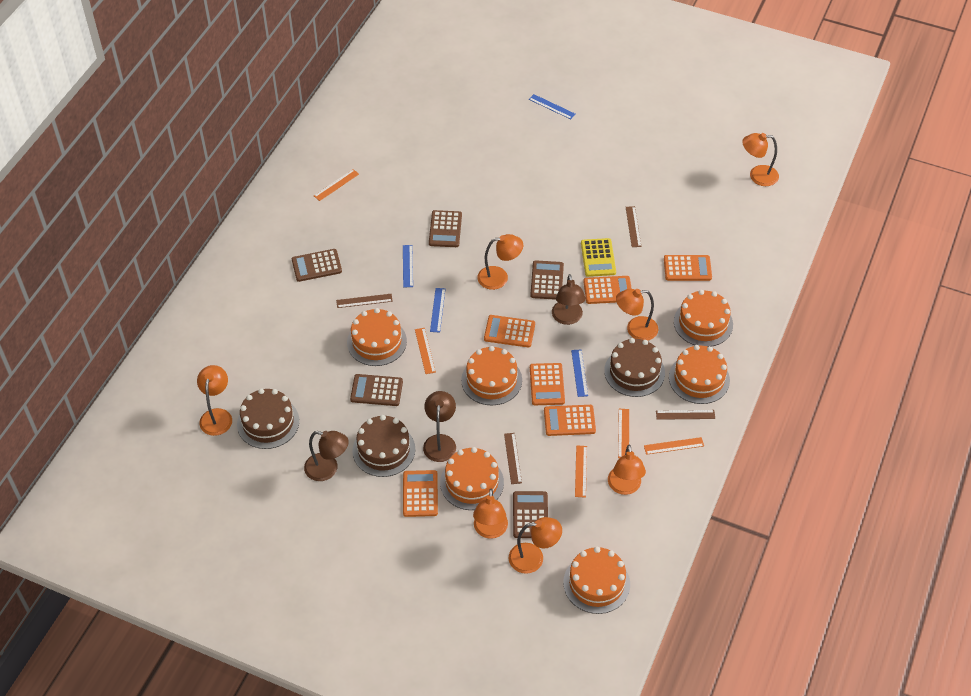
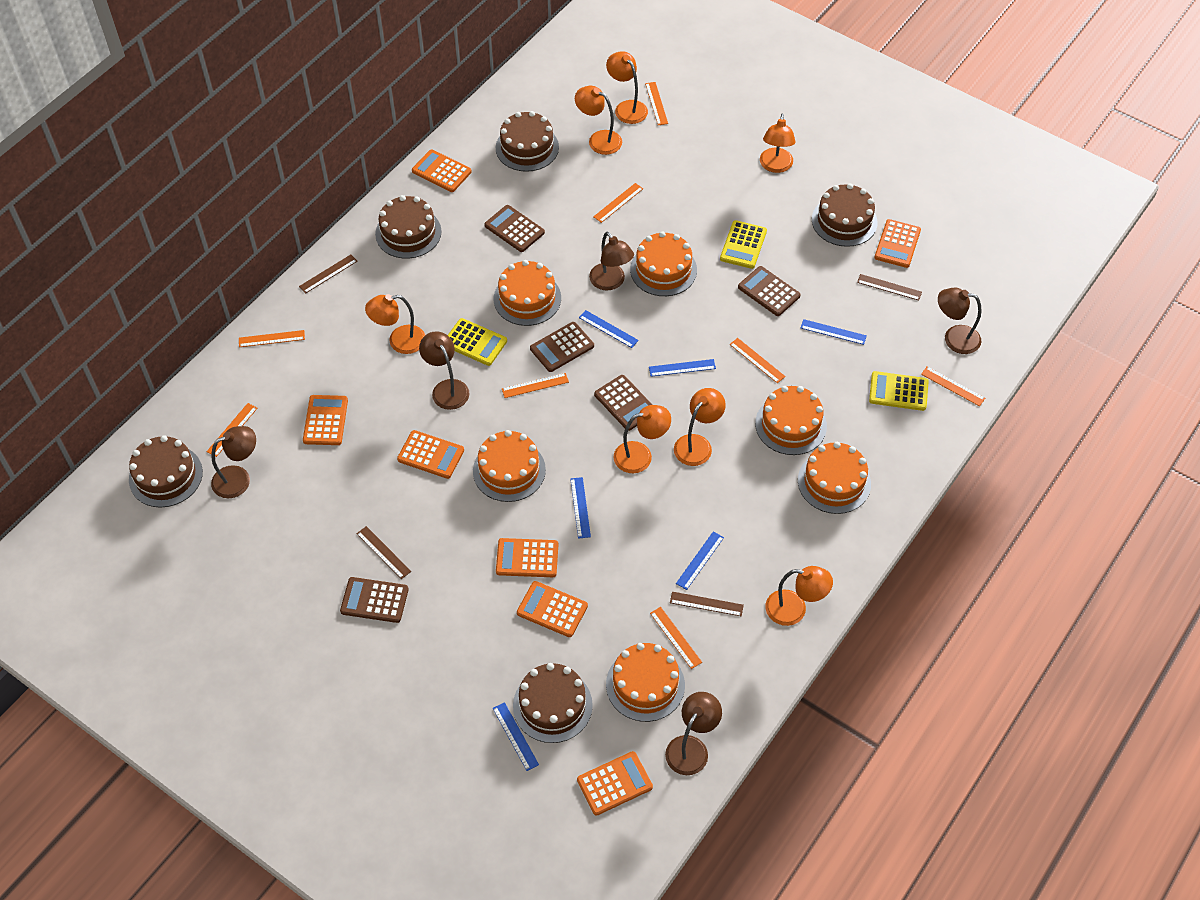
blue ruler: [403,245,413,287] [430,288,445,333] [529,94,575,119] [571,349,588,397] = 4 -> [493,702,539,771] [570,477,591,539] [579,310,639,348] [649,359,716,377] [676,531,724,590] [801,319,867,345] = 6
brown cake: [237,388,299,449] [352,415,415,477] [604,338,665,397] = 3 -> [129,435,203,508] [375,195,441,259] [496,111,559,172] [513,663,593,743] [812,183,878,247] = 5
brown lamp: [304,431,349,481] [423,391,456,462] [552,274,586,325] = 3 -> [211,426,256,498] [419,331,469,410] [589,232,634,290] [665,692,722,775] [938,288,982,354] = 5
orange calculator: [403,470,438,517] [484,315,535,347] [530,363,565,405] [544,405,596,436] [583,276,632,304] [664,255,712,281] = 6 -> [303,395,348,445] [397,430,464,479] [412,149,472,192] [496,538,558,577] [517,581,588,637] [577,751,653,815] [874,219,921,268] = 7
orange ruler: [314,169,359,201] [415,328,436,374] [575,446,587,498] [618,409,629,458] [644,437,704,455] = 5 -> [206,403,257,457] [239,330,305,347] [502,373,569,398] [593,183,643,223] [645,82,668,125] [650,607,702,669] [730,338,786,383] [921,366,985,406] = 8
yellow calculator: [581,238,616,277] = 1 -> [448,318,507,366] [720,220,767,269] [869,371,928,411] = 3

